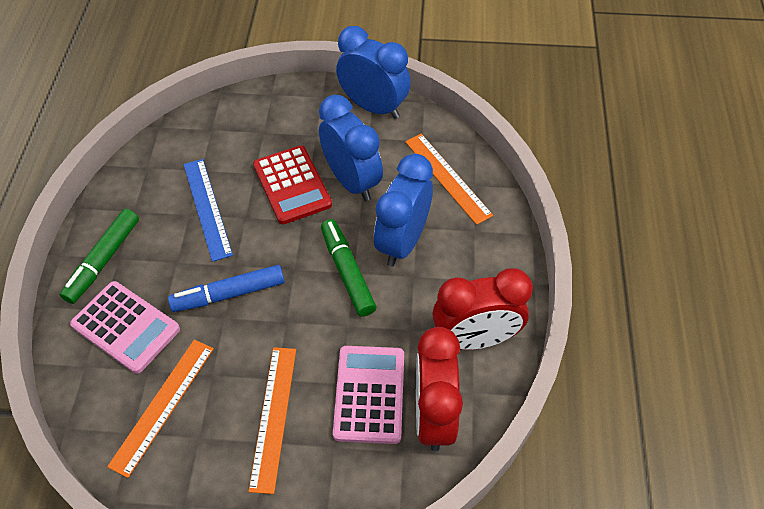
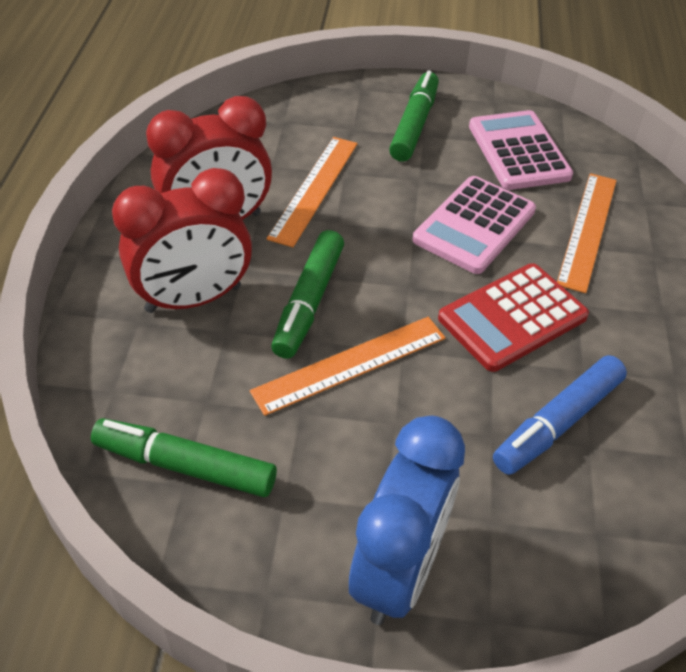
blue clock: [319,95,383,201] [336,26,411,119] [374,154,433,267] = 3 -> [349,416,465,625] = 1
blue ruler: [184,159,233,262] = 1 -> none = 0
green marker: [60,209,139,304] [321,219,376,317] = 2 -> [91,418,277,497] [271,230,344,359] [389,71,439,161] = 3

